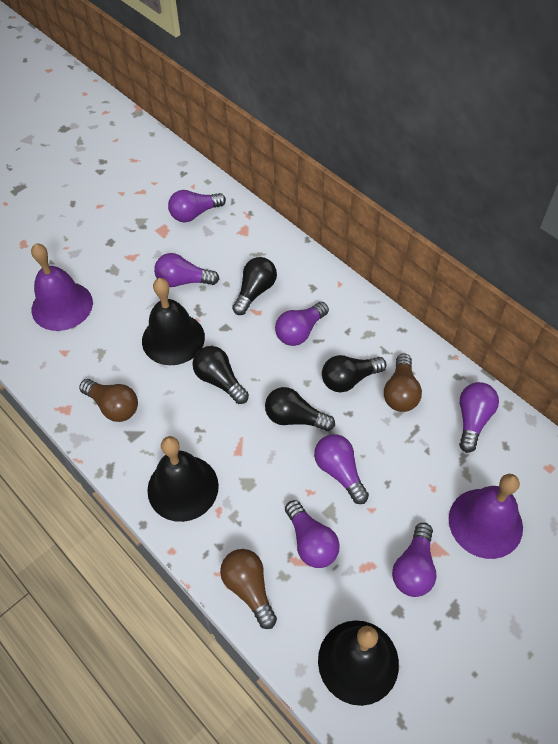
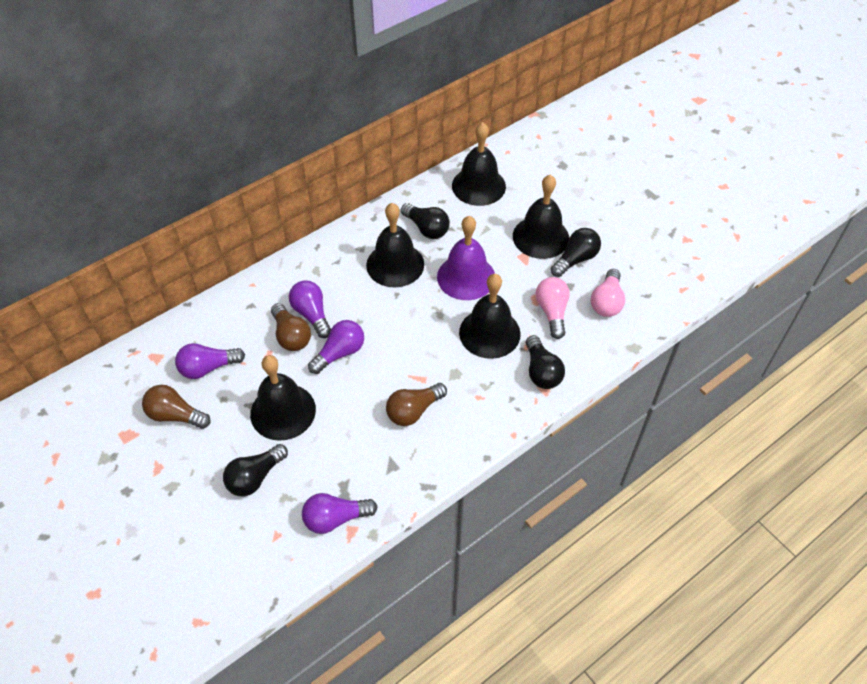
black bell: [142,278,205,365] [147,436,219,522] [318,620,399,706] = 3 -> [250,355,316,441] [366,203,424,287] [452,122,506,206] [459,274,521,359] [513,175,569,259] = 5
pink light bulb: none = 0 -> [536,277,570,339] [591,269,625,317] = 2
purple bell: [31,243,93,331] [449,474,523,559] = 2 -> [437,216,495,300] = 1
purple light bulb: [154,253,219,287] [168,190,226,222] [275,302,329,346] [285,500,340,568] [314,434,369,504] [392,523,437,597] [459,382,499,453] = 7 -> [175,343,245,379] [289,280,331,338] [302,493,378,534] [308,320,364,374] = 4

